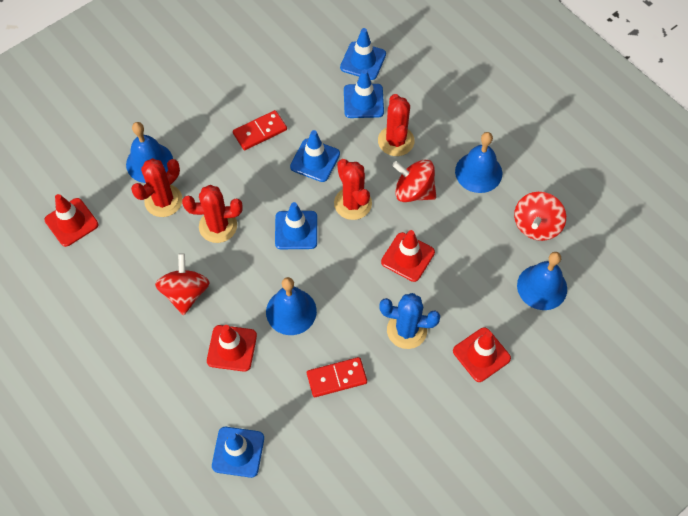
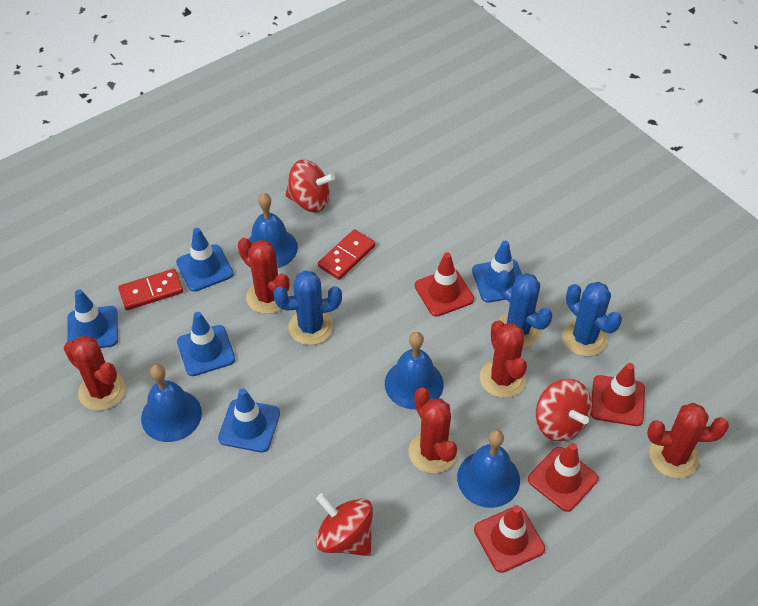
blue cactus: [379,293,440,349] = 1 -> [273,271,342,345] [497,270,552,348] [562,282,622,356] = 3
red cactus: [131,158,182,217] [182,185,242,243] [334,159,372,220] [378,94,415,156] = 4 -> [64,335,126,411] [238,238,290,314] [409,388,458,473] [480,320,527,398] [647,403,729,479] = 5

